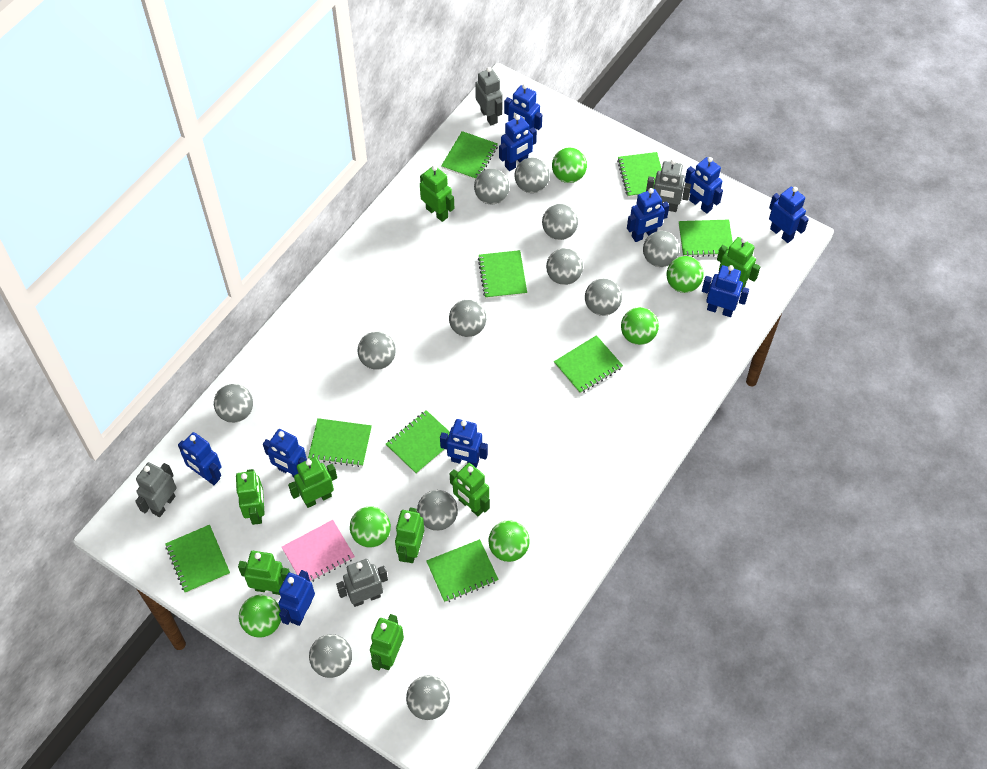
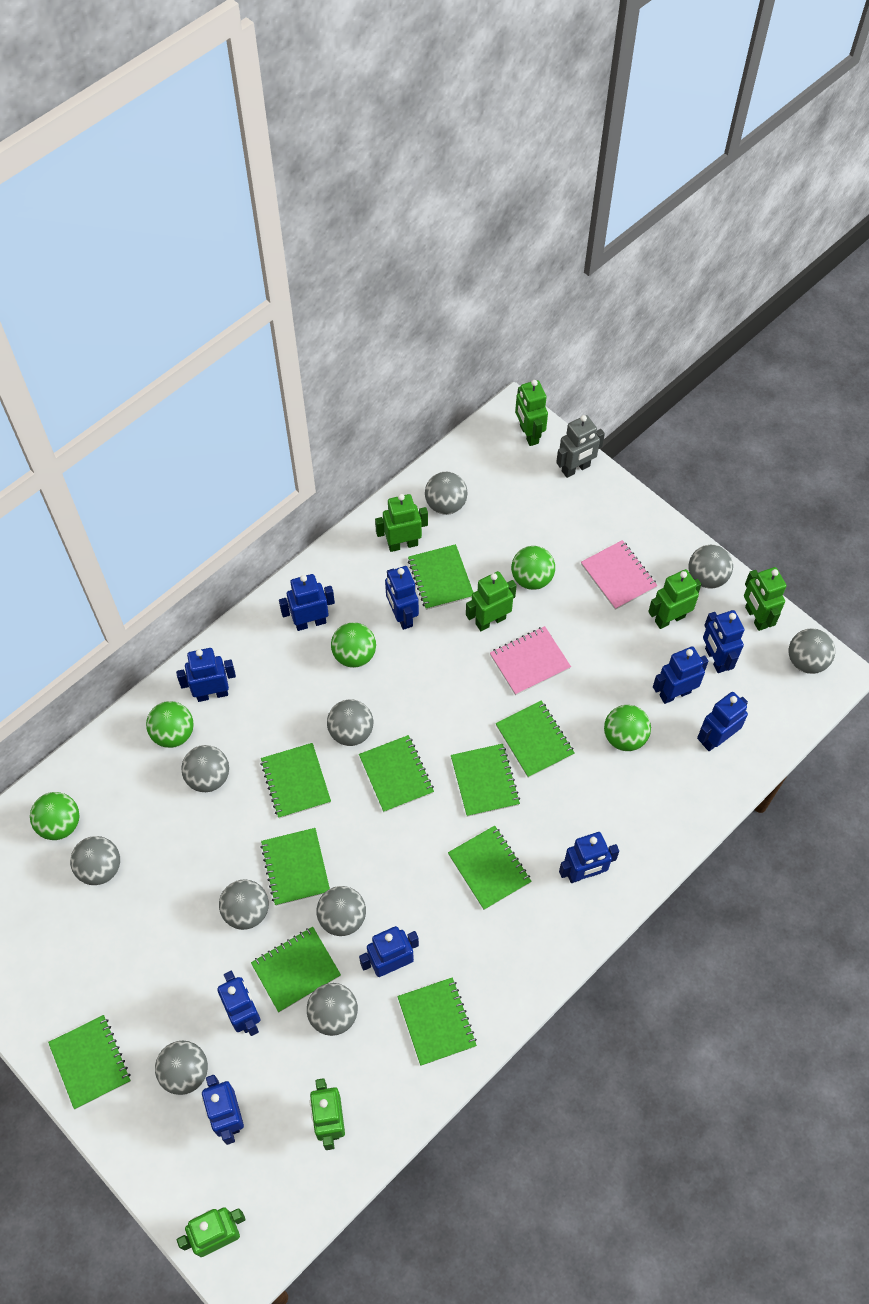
green ball: [239,595,281,638] [350,506,391,548] [488,520,530,562] [552,148,587,183] [621,307,659,345] [667,256,704,293] = 6 -> [30,792,80,840] [146,701,193,748] [331,622,376,668] [511,546,555,590] [604,705,651,751] = 5
green notebook: [165,525,230,593] [308,418,372,467] [386,410,450,474] [426,539,499,603] [441,131,498,180] [478,250,527,299] [554,335,623,394] [617,152,662,197] [679,219,733,257] = 9 -> [48,1015,131,1109] [251,927,341,1012] [260,743,331,819] [260,828,330,906] [359,735,434,812] [397,977,477,1066] [408,544,474,610] [448,826,532,910] [451,744,520,817] [495,700,575,778] = 10
green robot: [236,469,265,525] [238,551,290,595] [288,457,337,508] [370,614,404,671] [395,507,424,563] [420,165,454,222] [450,463,490,516] [717,237,760,291] = 8 -> [177,1207,246,1257] [310,1078,345,1150] [375,494,428,552] [466,571,517,631] [515,380,548,446] [648,569,701,629] [744,567,786,631] = 7
grey ball: [214,384,253,423] [309,634,352,678] [358,332,396,370] [406,675,450,720] [417,490,458,531] [449,300,486,337] [474,169,509,204] [514,158,550,193] [542,204,578,240] [546,248,583,285] [585,278,622,316] [643,231,680,267] = 12 -> [70,836,120,885] [155,1041,208,1095] [181,745,229,792] [219,879,269,930] [307,983,358,1036] [316,886,366,936] [327,699,373,746] [425,472,468,515] [689,545,733,589] [789,628,835,674] = 10
grey robot: [135,462,177,517] [336,559,388,607] [475,67,503,126] [646,159,691,212] = 4 -> [556,415,605,478] = 1
pink notebook: [282,520,355,582] = 1 -> [490,626,571,695] [581,540,658,610] = 2

